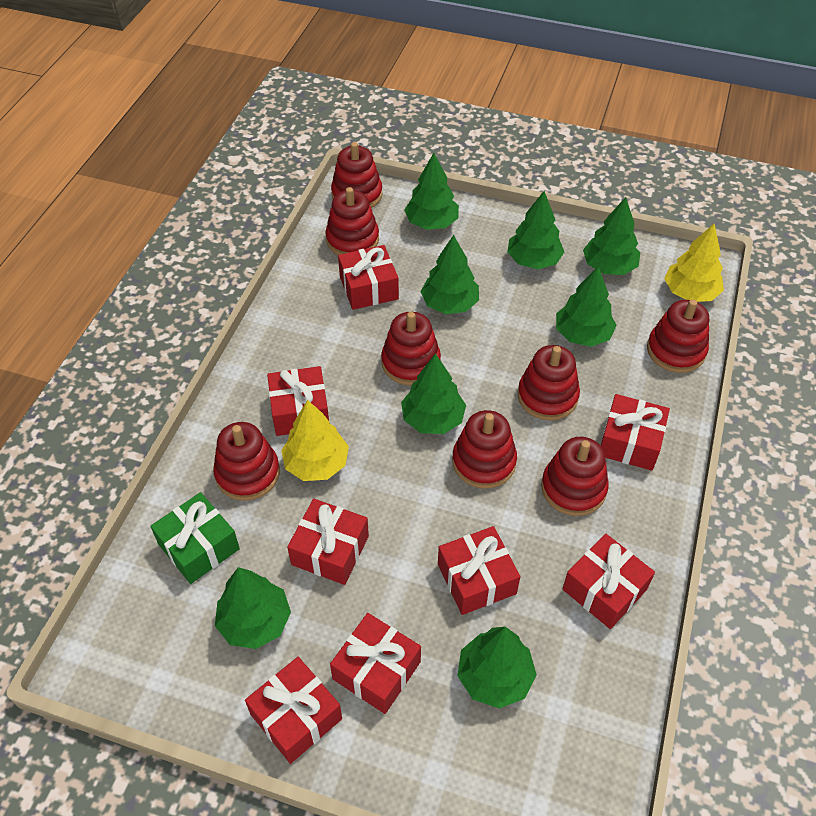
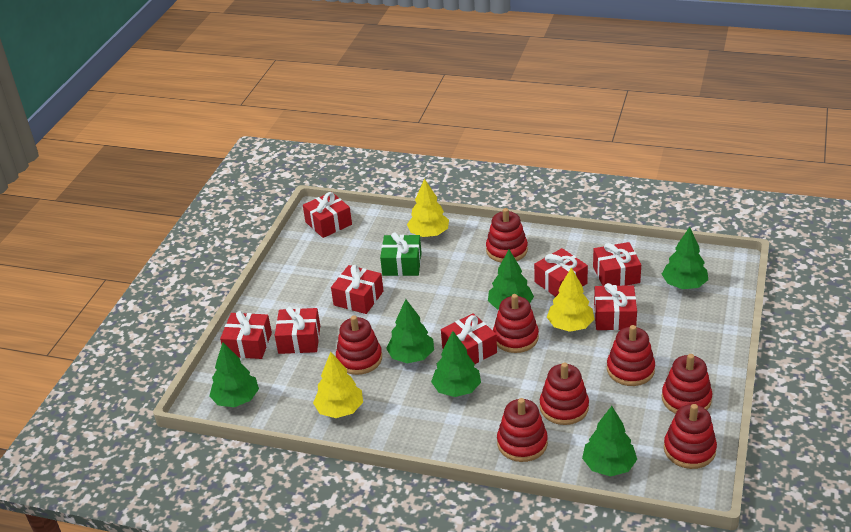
green tree: [215,567,291,649] [401,353,466,434] [404,153,459,230] [421,235,479,314] [458,627,537,709] [507,191,564,269] [556,267,617,347] [583,197,640,275] = 8 -> [209,342,259,407] [386,299,434,363] [431,331,481,397] [488,250,534,310] [582,406,637,477] [662,227,708,289] = 6
yellow tree: [281,400,349,481] [664,223,724,302] = 2 -> [313,352,363,418] [407,178,449,237] [547,268,594,332] = 3

